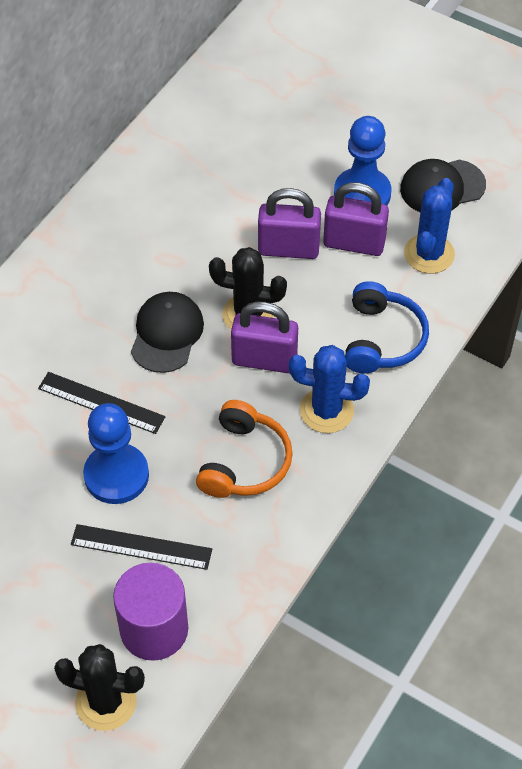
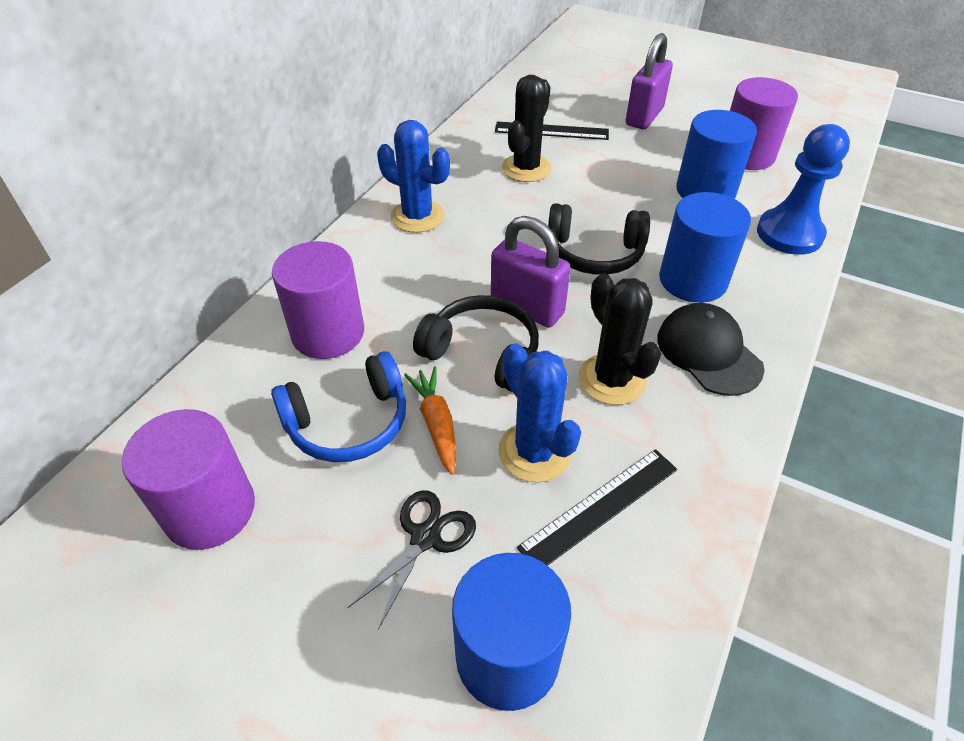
black cap: [131,292,204,373] [400,159,486,212] = 2 -> [657,303,765,396] = 1
black headphones: none = 0 -> [413,295,539,392] [548,203,650,275] = 2
black scissors: none = 0 -> [347,490,476,629] = 1
blue cylinder: none = 0 -> [452,553,571,711] [659,192,751,303] [676,110,757,199] = 3
blue pawn: [83,403,149,504] [334,116,391,205] = 2 -> [757,124,850,255] = 1
orange carrot: none = 0 -> [404,366,456,475] = 1
orange headphones: [196,400,293,498] = 1 -> none = 0
purple cylinder: [113,563,188,661] = 1 -> [122,409,255,550] [272,241,364,359] [730,77,798,170] = 3
purple padlock: [231,302,298,373] [258,188,321,259] [323,182,389,256] = 3 -> [491,216,571,327] [626,33,673,129] = 2

